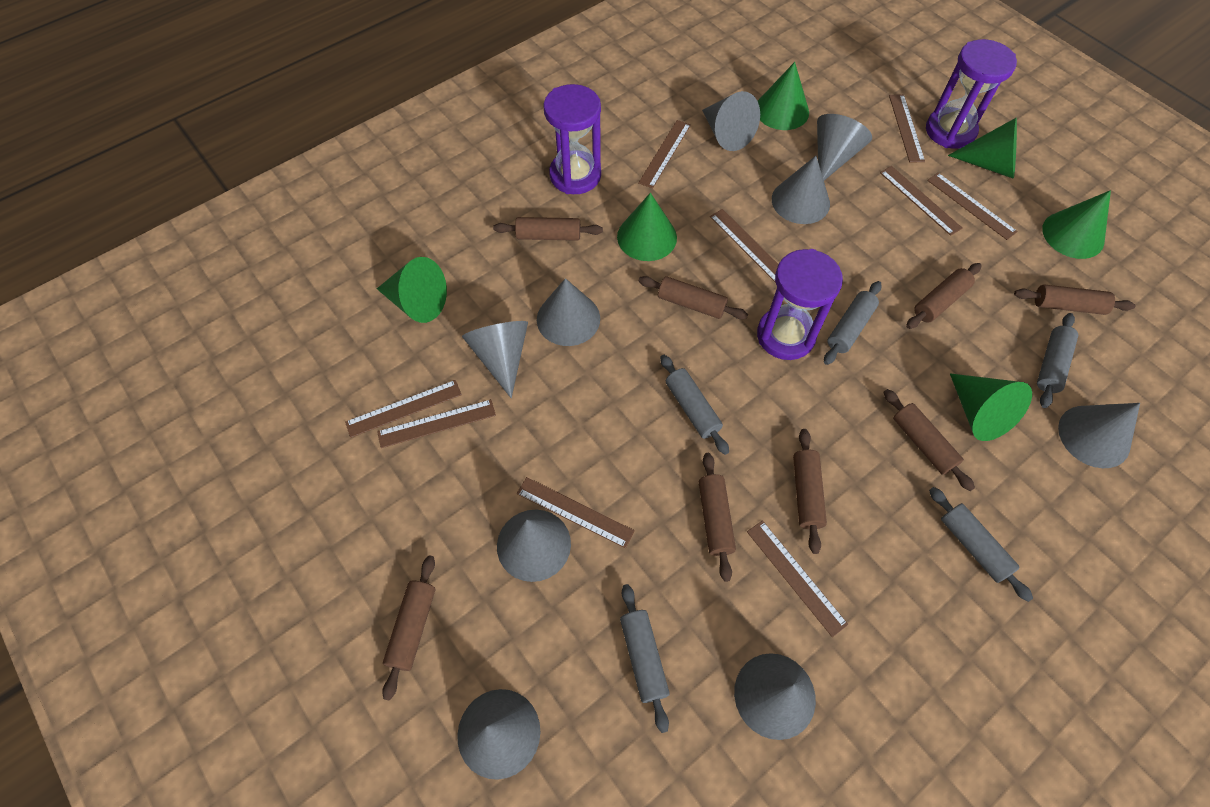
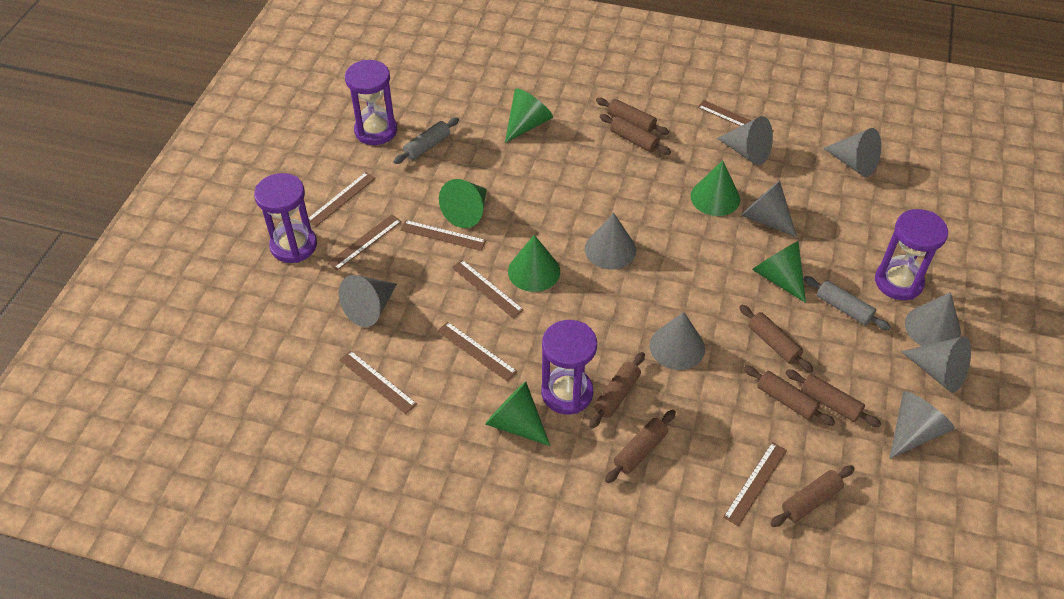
brown ruler: [345,380,462,438] [377,399,496,448] [517,477,635,548] [638,120,691,188] [710,209,778,283] [747,520,849,637] [880,166,962,236] [889,94,925,163] [927,173,1018,240] = 9 -> [309,172,376,226] [327,214,402,270] [339,350,417,414] [400,220,486,251] [437,322,517,382] [452,260,524,318] [698,100,774,132] [723,442,787,526] = 8
grey rolling pin: [620,584,670,733] [660,355,729,455] [824,281,882,365] [929,487,1033,602] [1037,313,1078,408] = 5 -> [394,118,459,164] [803,276,891,330] = 2
purple hourglass: [544,84,601,194] [757,249,843,360] [926,39,1017,149] = 3 -> [254,173,317,263] [345,60,397,145] [542,320,597,414] [875,209,948,300] = 4

